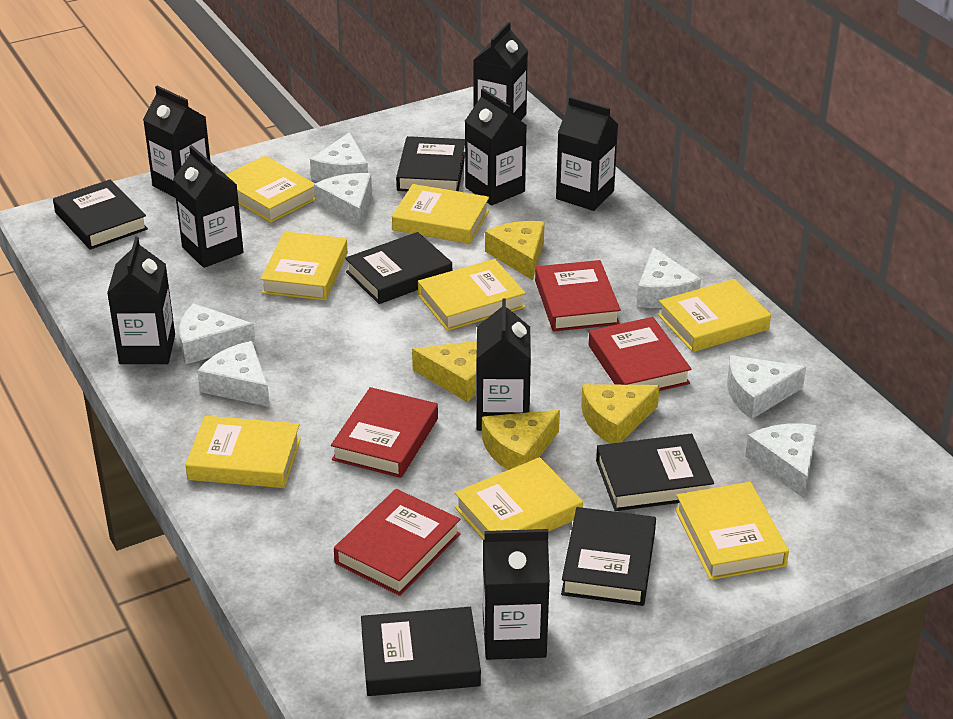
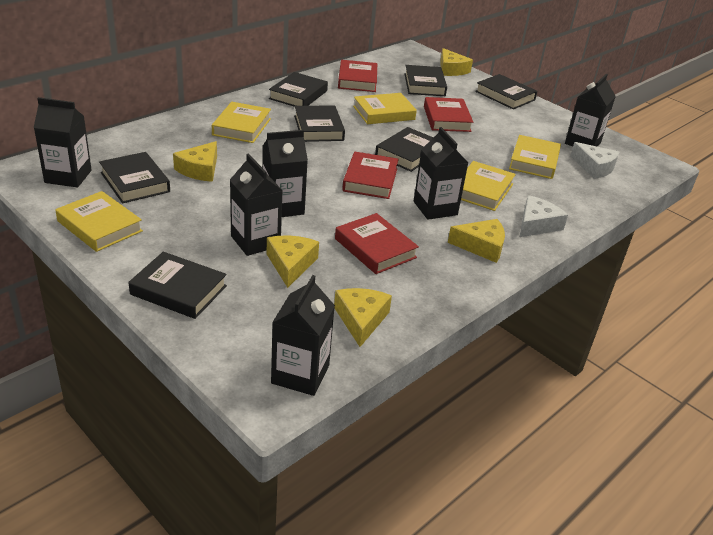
black book: [53,180,148,250] [345,232,452,304] [361,607,481,696] [396,136,465,191] [561,507,656,606] [596,434,714,511] = 6 -> [99,152,170,203] [128,252,227,319] [269,72,328,107] [294,105,345,142] [375,127,434,172] [404,65,447,96] [475,74,538,109] = 7
black carton: [107,237,175,364] [143,86,211,198] [173,145,244,268] [465,89,527,206] [474,22,528,121] [476,298,531,431] [483,529,550,660] [556,97,618,211] = 8 -> [34,97,92,188] [230,154,283,256] [262,130,308,217] [271,275,335,396] [414,127,468,220] [565,74,616,147] = 6
white cheese: [179,303,256,365] [197,341,270,407] [310,132,368,181] [314,173,372,229] [637,247,701,308] [727,355,806,419] [745,424,817,498] = 7 -> [520,195,568,237] [570,142,619,179] = 2
yellow book: [185,416,301,488] [225,156,315,223] [260,231,348,301] [392,184,489,244] [418,259,526,331] [455,457,583,540] [658,279,771,352] [675,482,789,580] = 8 -> [55,191,143,252] [212,102,271,143] [353,93,417,124] [461,161,516,211] [509,135,561,179] = 5
yellow cheese: [412,341,477,402] [482,410,560,470] [485,221,545,280] [581,384,660,444] = 4 -> [173,141,217,182] [267,235,319,288] [334,288,392,347] [440,48,473,76] [448,219,505,263] = 5

